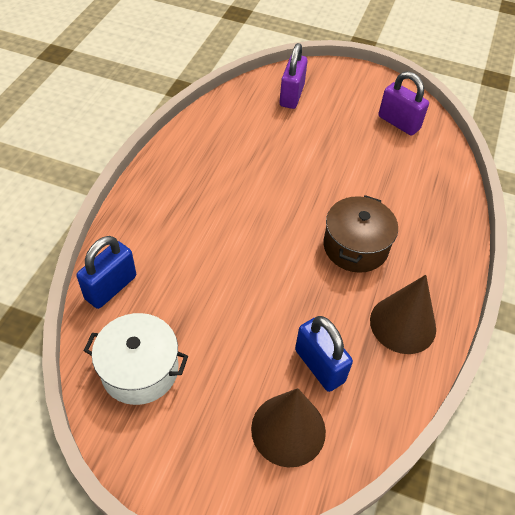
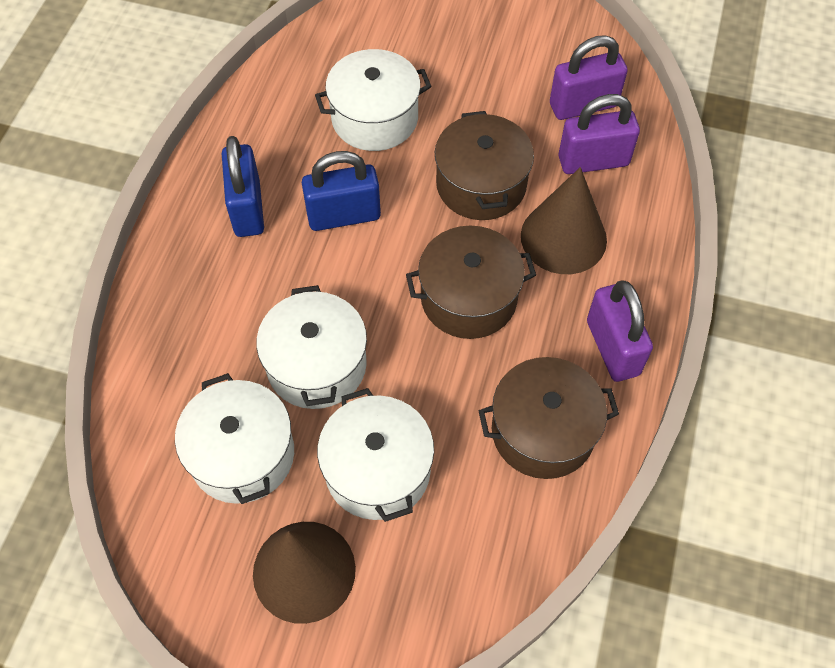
brown pot: [323,195,398,273] = 1 -> [406,226,536,339] [435,111,534,220] [479,357,619,479] = 3
purple padlock: [280,43,307,109] [378,71,429,135] = 2 -> [550,35,628,120] [558,94,640,174] [587,281,653,382] = 3
white pot: [84,313,188,405] = 1 -> [175,373,294,504] [256,285,367,409] [315,49,432,151] [317,388,434,522] = 4

